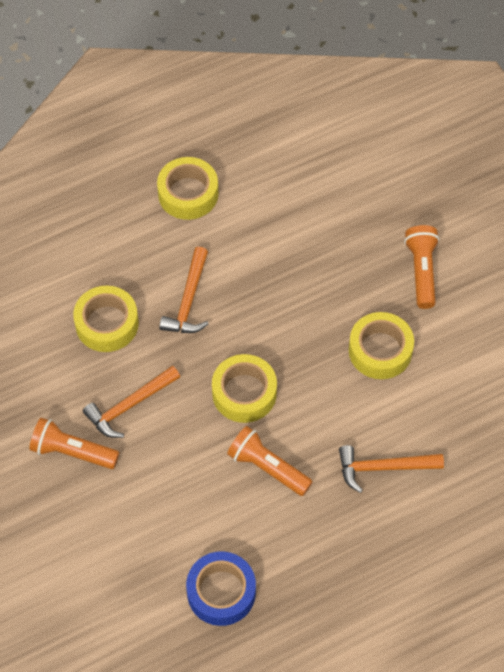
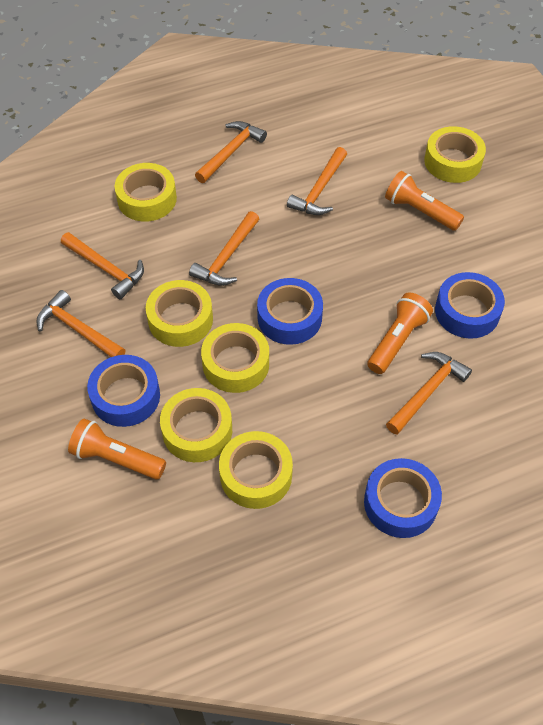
blue tape: [186,551,256,626] = 1 -> [87,355,160,427] [257,278,323,345] [364,458,442,538] [435,272,505,339] = 4
orange hammer: [83,365,180,438] [159,247,208,333] [339,445,444,493] = 3 -> [36,290,125,357] [61,232,144,299] [189,211,259,286] [195,121,267,183] [287,147,347,215] [386,352,472,435] = 6
yellow tape: [73,286,139,352] [157,157,218,220] [212,354,277,423] [349,312,414,379] = 4 -> [115,163,177,222] [146,280,213,347] [160,388,232,462] [201,323,269,393] [219,431,293,509] [424,126,486,183] = 6

